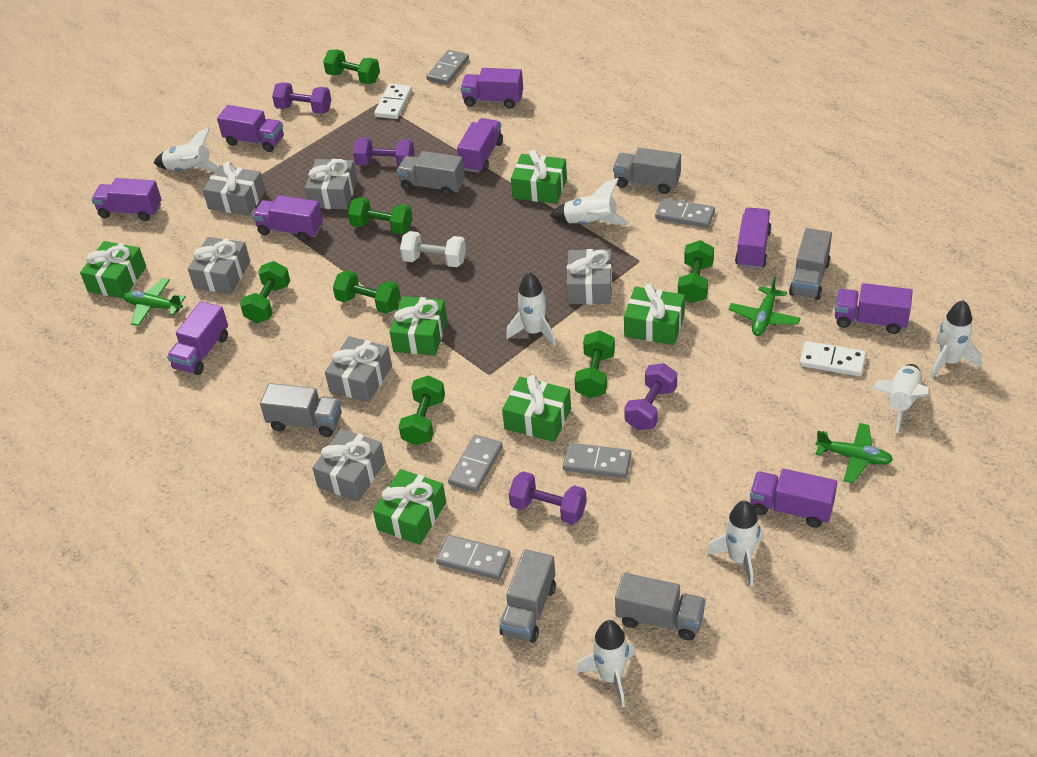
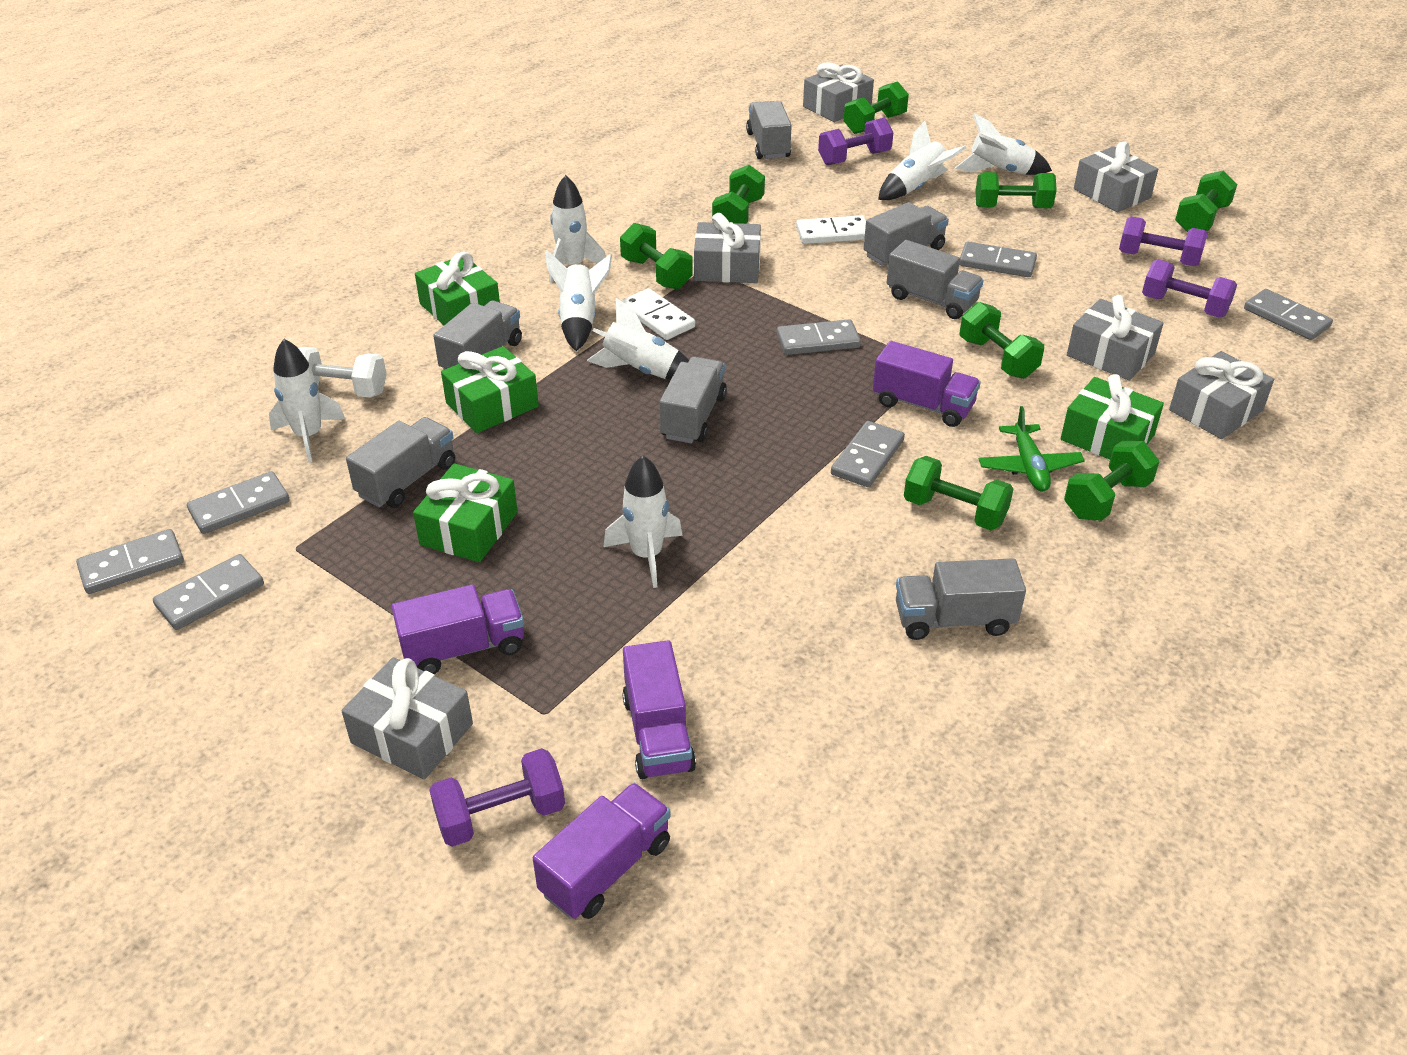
green dumbbell: [240,261,290,323] [323,49,380,84] [333,270,400,314] [348,197,412,235] [399,375,445,445] [575,330,615,398] [678,240,714,303] = 7 -> [620,223,693,290] [712,165,765,224] [844,81,909,134] [904,456,1013,530] [959,302,1044,379] [975,172,1057,208] [1064,441,1159,521] [1175,171,1237,232] = 8
green gift: [80,241,146,299] [373,469,446,545] [390,296,447,356] [502,375,571,442] [511,150,567,204] [624,284,685,345] = 6 -> [413,463,518,562] [415,251,500,325] [441,346,539,433] [1061,374,1164,460] = 4
green plane: [123,278,186,326] [729,276,801,336] [816,423,893,483] = 3 -> [979,406,1085,492] = 1
grey domino: [427,50,469,85] [436,535,510,580] [448,435,503,492] [563,443,631,478] [655,198,715,228] = 5 -> [76,529,184,594] [153,554,264,630] [187,471,289,534] [777,319,861,355] [831,421,905,487] [959,242,1037,277] [1244,289,1333,340] = 7
grey truck: [260,383,342,437] [397,151,465,197] [499,549,556,643] [613,148,681,194] [615,573,706,641] [789,228,832,300] = 6 -> [346,417,455,508] [433,300,522,370] [660,356,727,444] [746,101,792,159] [864,202,949,266] [886,240,984,319] [896,558,1026,640] = 7
purple truck: [91,178,162,221] [167,301,228,375] [217,105,284,152] [252,195,323,242] [457,118,503,173] [461,68,523,109] [735,208,772,269] [750,469,837,528] [835,283,913,334] = 9 -> [392,584,524,674] [533,783,671,919] [622,640,696,779] [873,341,981,427] = 4

